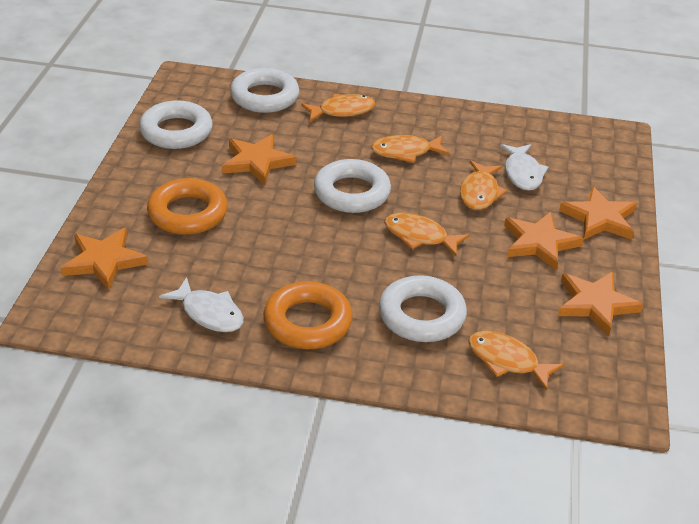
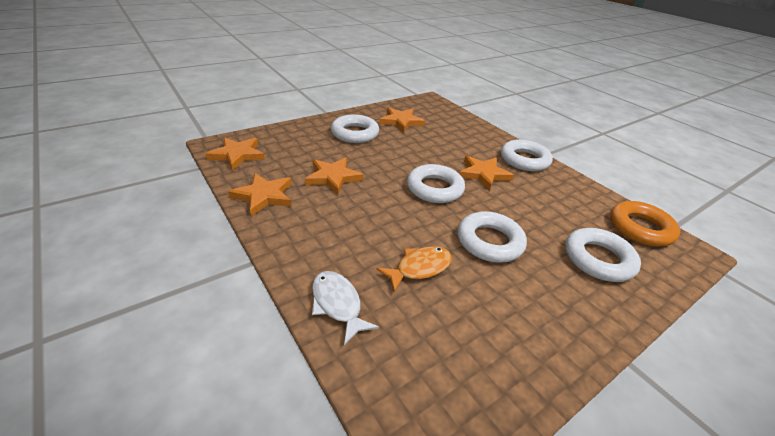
orange fish: [301,94,376,121] [371,135,450,163] [384,213,469,256] [460,160,507,210] [468,331,564,391] = 5 -> [376,246,452,292] = 1
orange ring: [147,178,228,235] [263,281,353,349] = 2 -> [610,201,680,246] = 1
white fish: [159,277,244,332] [500,144,549,191] = 2 -> [312,271,379,345] = 1
white ring: [139,100,213,149] [230,68,299,113] [314,159,391,213] [379,275,467,342] = 4 -> [331,114,379,143] [407,164,465,203] [458,211,527,263] [501,139,553,171] [565,228,641,282] = 5

